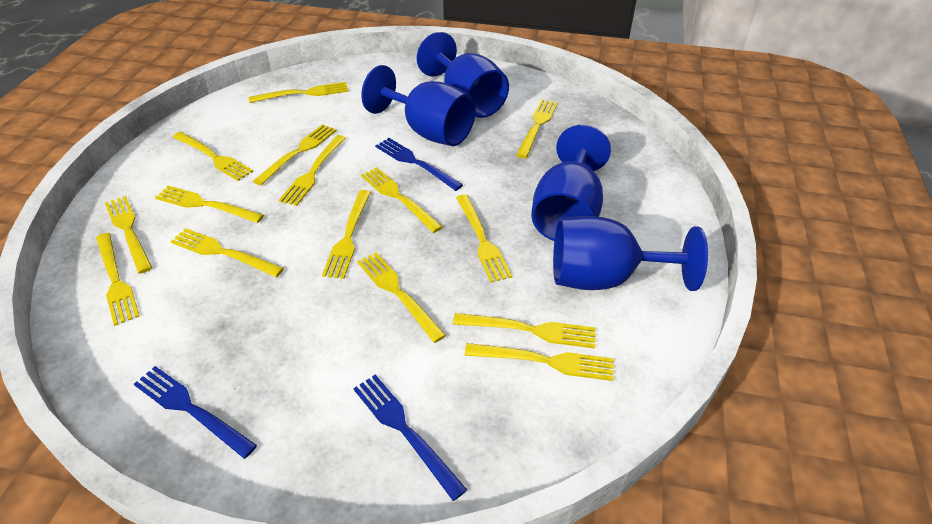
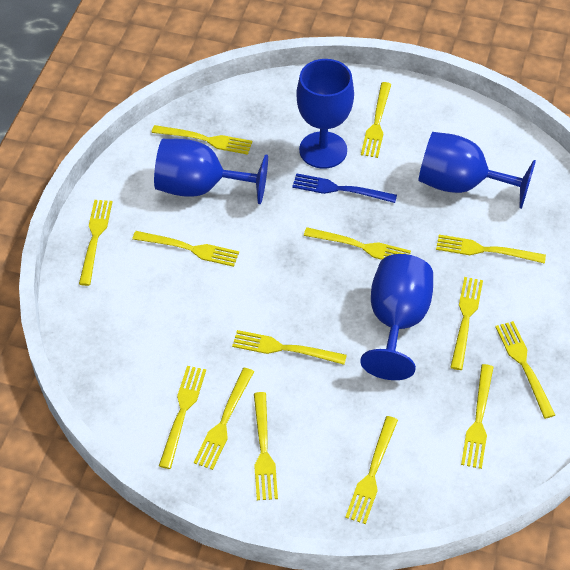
blue fork: [134,366,257,459] [353,375,467,501] [375,138,463,191] = 3 -> [292,173,397,203] = 1
yellow fork: [96,233,140,326] [105,196,153,274] [155,186,264,223] [170,228,284,277] [173,132,253,181] [249,82,348,103] [253,124,337,185] [279,135,346,206] [322,190,371,279] [357,252,446,343] [361,167,443,233] [453,313,596,348] [456,194,512,283] [465,343,614,381] [516,99,558,158] = 15 -> [79,200,112,286] [132,231,239,267] [151,125,252,155] [159,366,206,469] [194,368,254,470] [232,330,347,365] [254,392,278,500] [304,227,411,260] [345,416,398,524] [361,82,391,158] [436,235,546,264] [450,277,483,370] [461,364,494,469] [495,321,555,419] = 14

